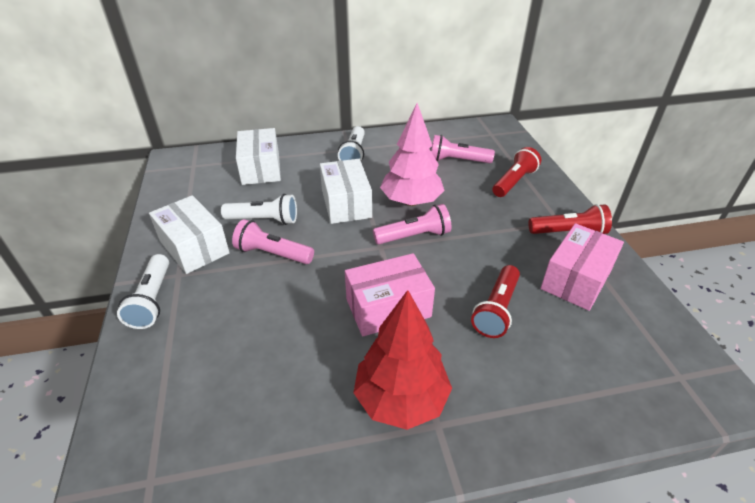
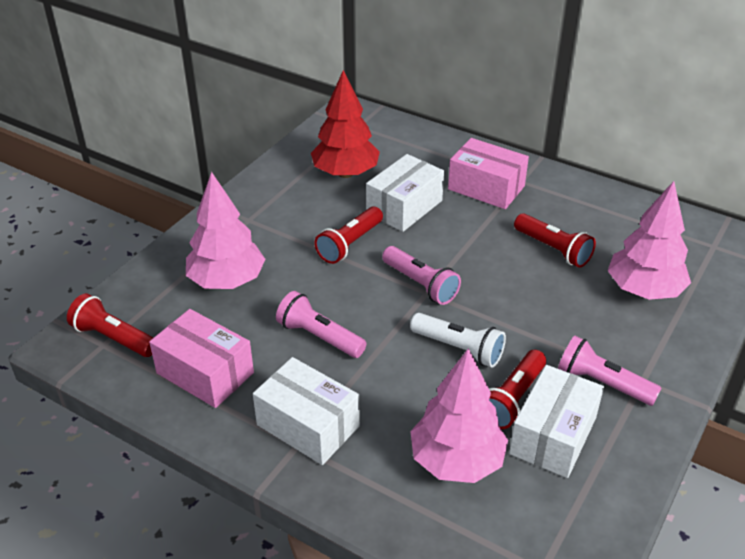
pink tree: [380,103,445,206] = 1 -> [186,172,265,289] [410,348,508,483] [608,181,691,300] = 3
red flashlight: [471,265,520,338] [492,147,541,197] [528,204,612,234] = 3 -> [67,293,154,357] [314,206,383,264] [489,350,546,429] [514,213,596,268] = 4
white flashlight: [117,254,169,329] [221,194,297,225] [338,126,365,161] = 3 -> [410,313,506,368] = 1

